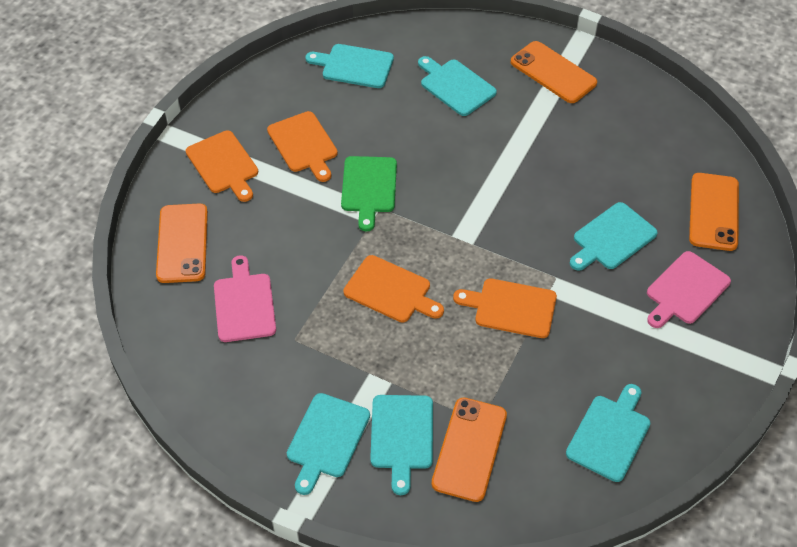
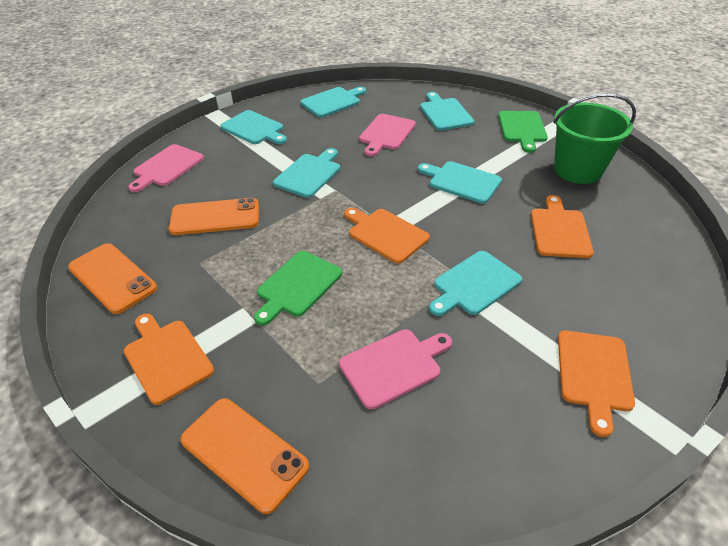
green bucket: none = 0 -> [553,93,636,184] = 1
green cutting board: [341,156,397,231] = 1 -> [254,251,342,326] [498,111,548,153] = 2
orange phone: [156,203,208,283] [431,398,507,502] [510,41,597,103] [689,173,739,251] = 4 -> [68,243,157,314] [169,198,259,235] [180,398,309,514] = 3
pink cutting board: [214,255,276,342] [647,251,731,328] = 2 -> [128,144,204,192] [339,329,452,409] [359,114,416,156] = 3

